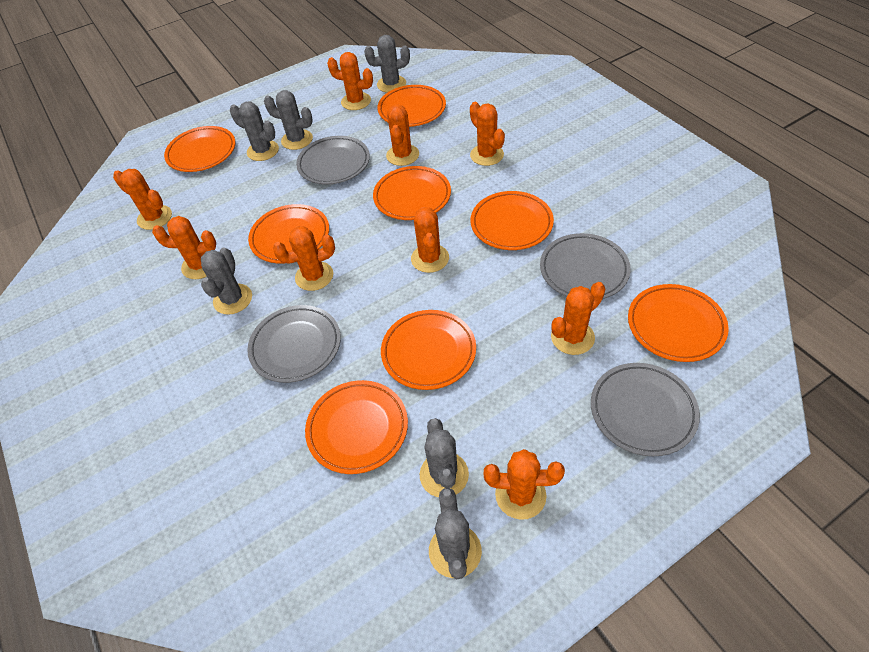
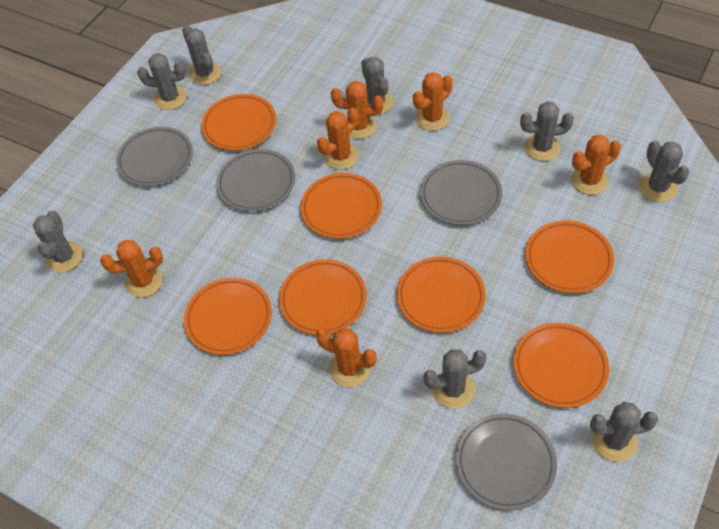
grey cactus: [201,248,252,315] [230,102,279,161] [264,90,313,150] [364,35,410,93] [420,418,469,497] [429,488,482,579] = 6 -> [33,211,83,272] [137,53,187,110] [182,25,221,85] [361,57,393,114] [423,349,487,409] [520,101,574,161] [590,402,658,462] [639,141,690,202] = 8
orange cactus: [113,169,172,230] [152,216,216,279] [273,226,335,291] [327,52,373,110] [386,104,419,166] [411,207,449,273] [470,102,505,166] [484,449,565,520] [551,282,605,355] = 9 -> [100,240,163,298] [316,328,377,387] [317,107,359,170] [331,81,383,139] [413,72,453,131] [571,135,621,195] = 6
orange plate: [164,126,235,172] [248,204,329,264] [305,380,408,474] [373,166,451,220] [377,85,446,127] [381,310,476,390] [470,191,554,250] [628,284,729,362] = 8 -> [184,278,272,355] [201,94,276,151] [279,259,367,335] [300,173,382,239] [397,256,486,333] [513,323,609,408] [525,221,614,293] = 7

